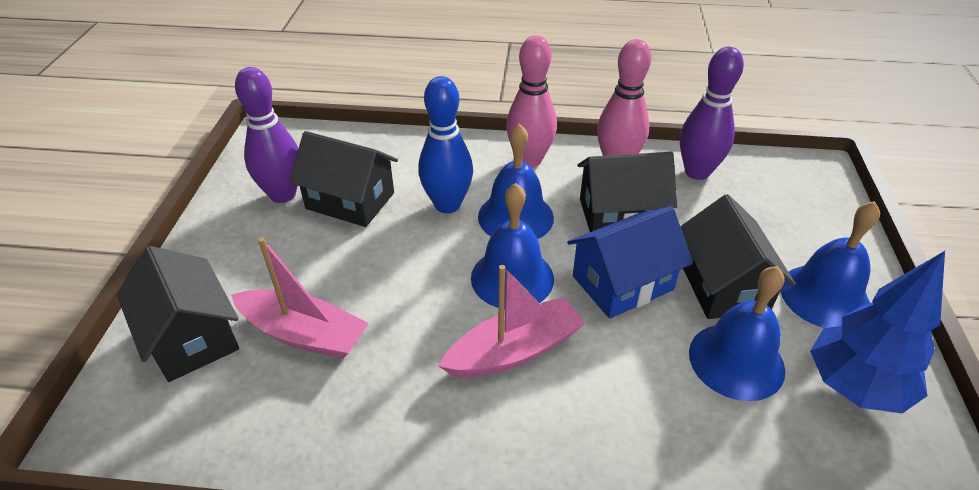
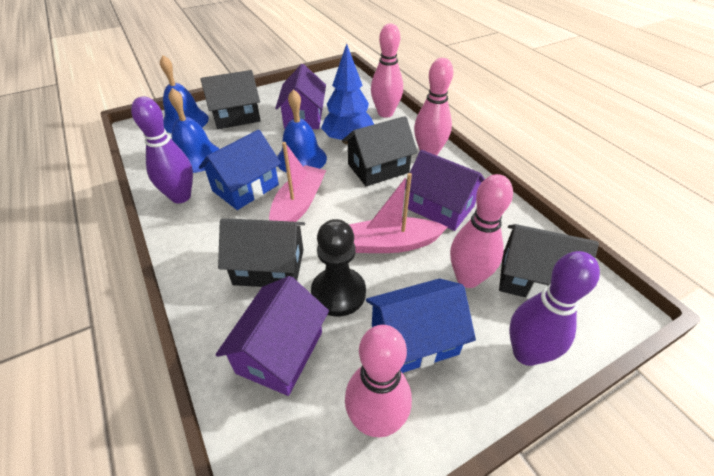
black pawn: none = 0 -> [311,219,366,317] = 1
blue bell: [471,183,554,309] [478,124,554,239] [689,266,785,401] [780,201,880,328] = 4 -> [160,55,209,134] [169,88,219,173] [277,89,327,173] = 3
blue bowling pin: [418,76,473,213] = 1 -> none = 0
blue house: [567,206,693,319] = 1 -> [199,130,281,210] [366,278,476,373] = 2
pink bowling pin: [506,35,557,167] [597,39,651,156] = 2 -> [345,325,412,437] [371,23,403,118] [414,58,453,155] [450,174,513,288] = 4
purple house: none = 0 -> [215,276,329,396] [275,64,326,129] [405,150,485,231] = 3

